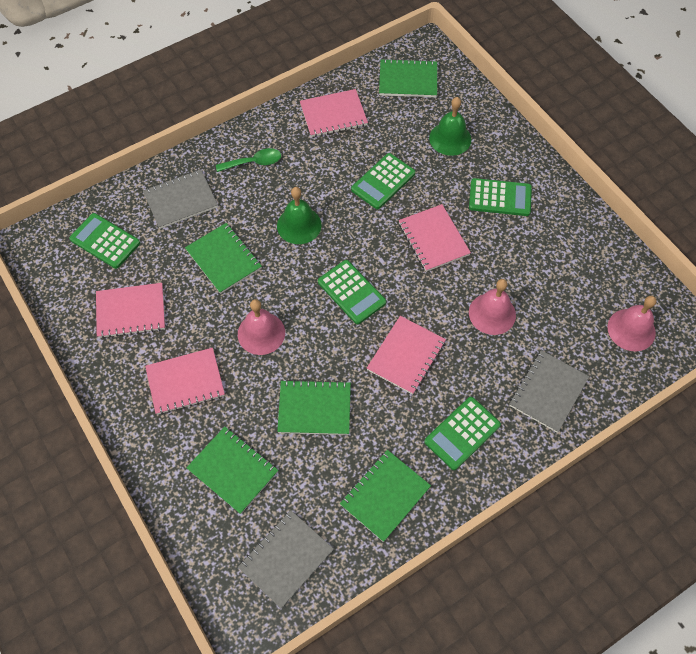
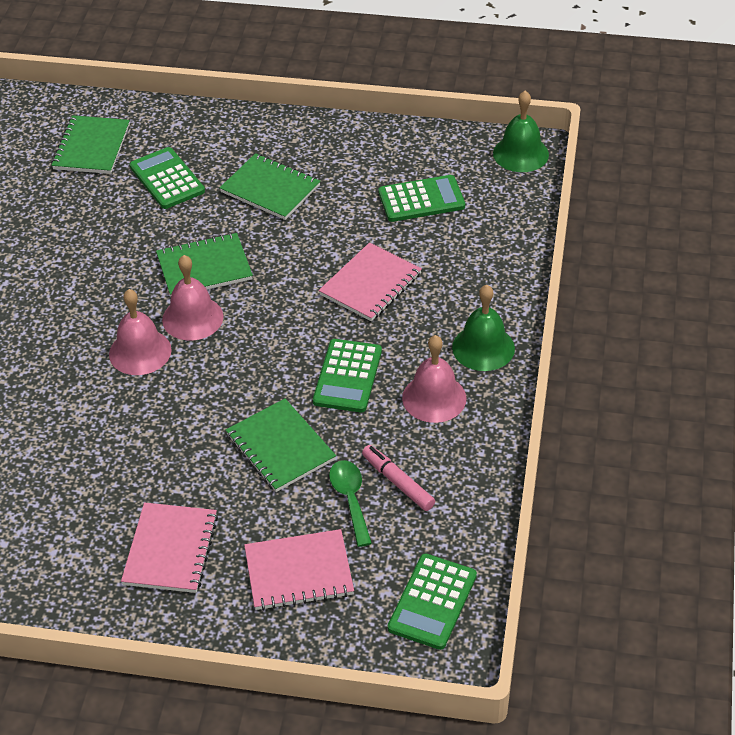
green calculator: [69,213,140,269] [318,260,386,324] [351,153,415,209] [424,397,501,470] [469,178,532,216] = 5 -> [130,147,205,209] [313,339,382,413] [378,175,465,222] [388,553,477,650] = 4
green notebook: [185,223,262,294] [186,427,278,514] [277,380,351,435] [340,450,431,542] [379,58,437,97] = 5 -> [51,115,130,174] [156,233,253,296] [220,153,320,220] [226,399,336,492] = 4
grey notebook: [143,170,218,229] [238,510,334,608] [509,350,589,433] = 3 -> none = 0
pink marker: none = 0 -> [362,445,435,511] = 1
pink notebook: [96,283,165,339] [145,348,225,415] [300,89,368,137] [367,316,446,395] [399,204,471,272] = 5 -> [121,502,218,593] [244,529,354,610] [319,242,422,321] = 3

